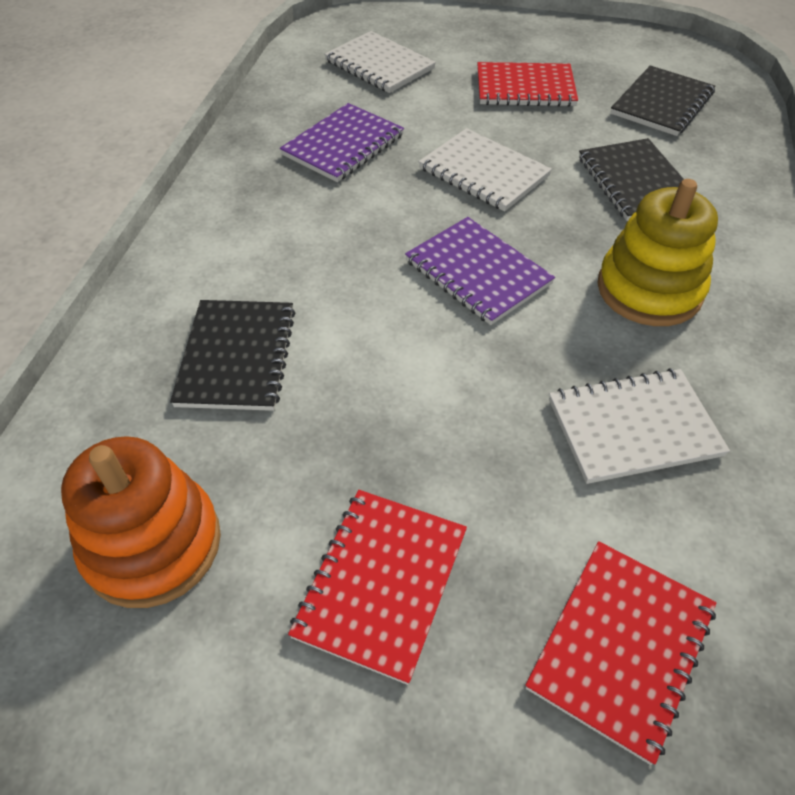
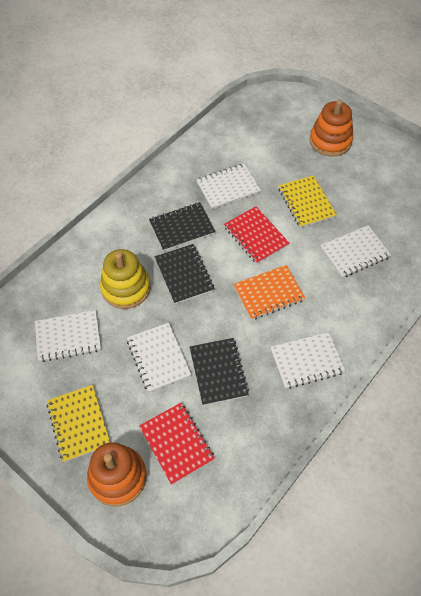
orange notebook: none = 0 -> [234,265,305,320] = 1
orange stacking toy: [61,436,221,608] = 1 -> [87,442,147,506] [309,99,353,156] = 2
purple notebook: [280,103,404,182] [405,217,555,325] = 2 -> none = 0
red notebook: [288,490,467,685] [477,62,578,107] [525,541,716,765] = 3 -> [139,403,215,485] [224,206,290,264] = 2
white notebook: [324,31,436,93] [419,128,552,211] [549,368,730,484] = 3 -> [35,310,101,362] [127,322,192,392] [197,164,261,209] [270,332,346,389] [320,225,391,278] = 5
yellow notebook: none = 0 -> [46,385,110,462] [278,175,337,228] = 2

